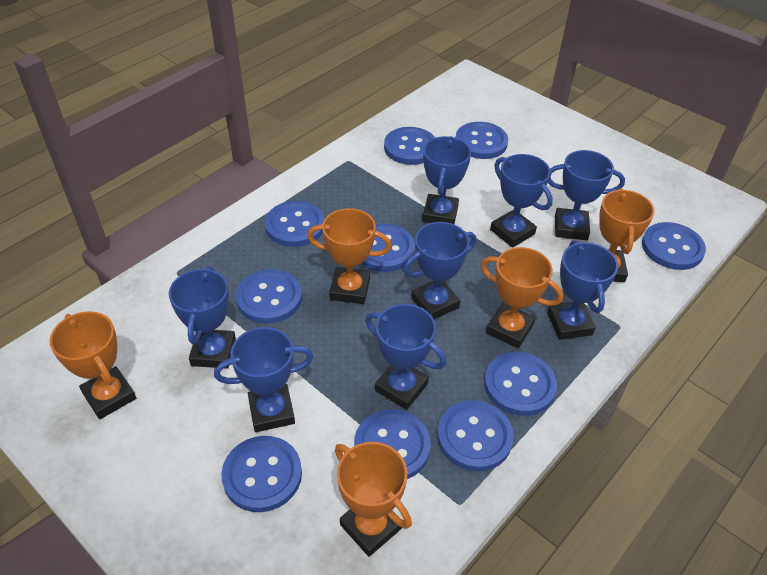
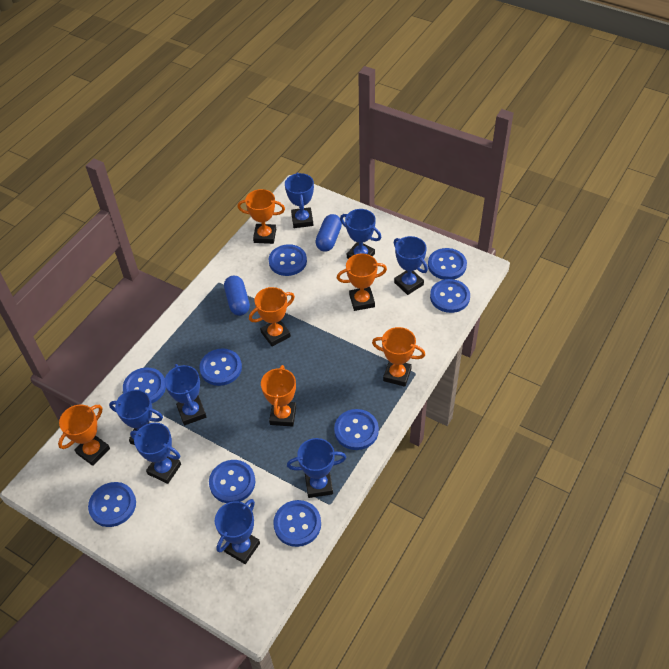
blue button: [221,436,302,512] [236,269,302,324] [265,201,325,247] [354,409,431,479] [361,223,415,272] [384,127,435,165] [437,400,514,471] [455,122,508,159] [484,352,557,416] [642,222,706,270] = 10 -> [88,482,136,527] [123,367,166,403] [200,348,242,386] [209,460,255,503] [269,244,307,276] [273,500,321,547] [334,409,379,450] [428,248,467,280] [430,279,470,313] = 9
blue capsule: none = 0 -> [224,275,250,316] [315,214,342,252] = 2
orange trophy: [50,311,136,419] [307,208,392,304] [335,442,412,557] [481,247,563,348] [599,188,655,282] = 5 -> [58,405,110,466] [238,189,285,244] [249,287,295,347] [261,365,296,427] [337,253,387,311] [372,327,425,387] = 6

